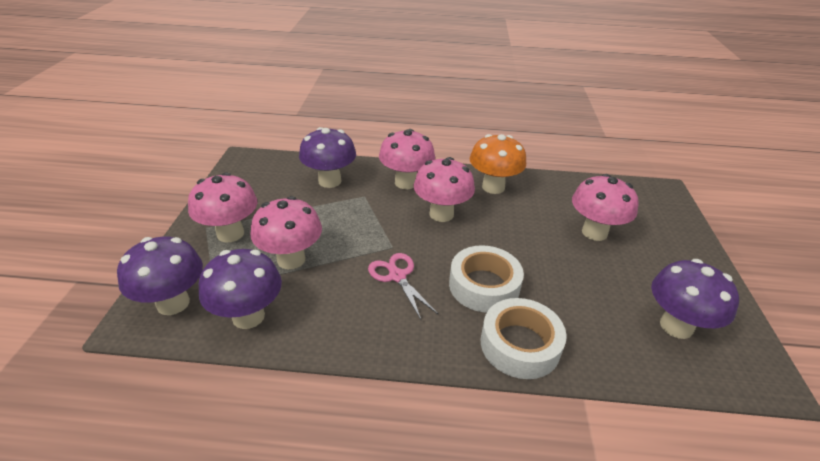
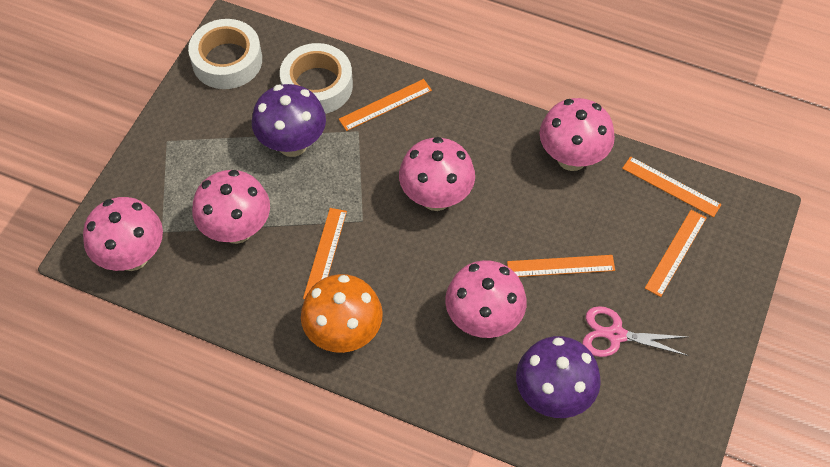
orange ruler: none = 0 -> [303,208,347,299] [339,79,432,131] [507,255,615,277] [622,156,722,217] [645,210,707,297] = 5
purple mushroom: [117,237,203,315] [199,249,282,329] [299,127,356,188] [651,259,739,339] = 4 -> [252,84,326,157] [516,336,601,418] = 2

